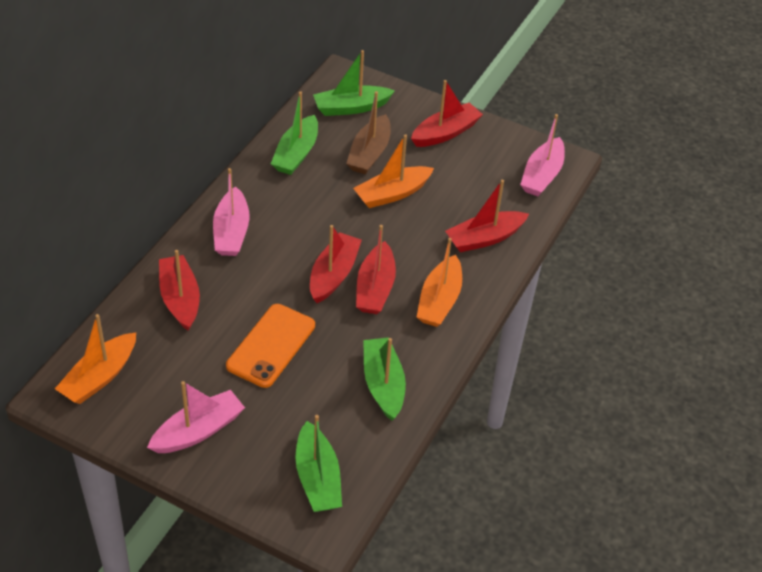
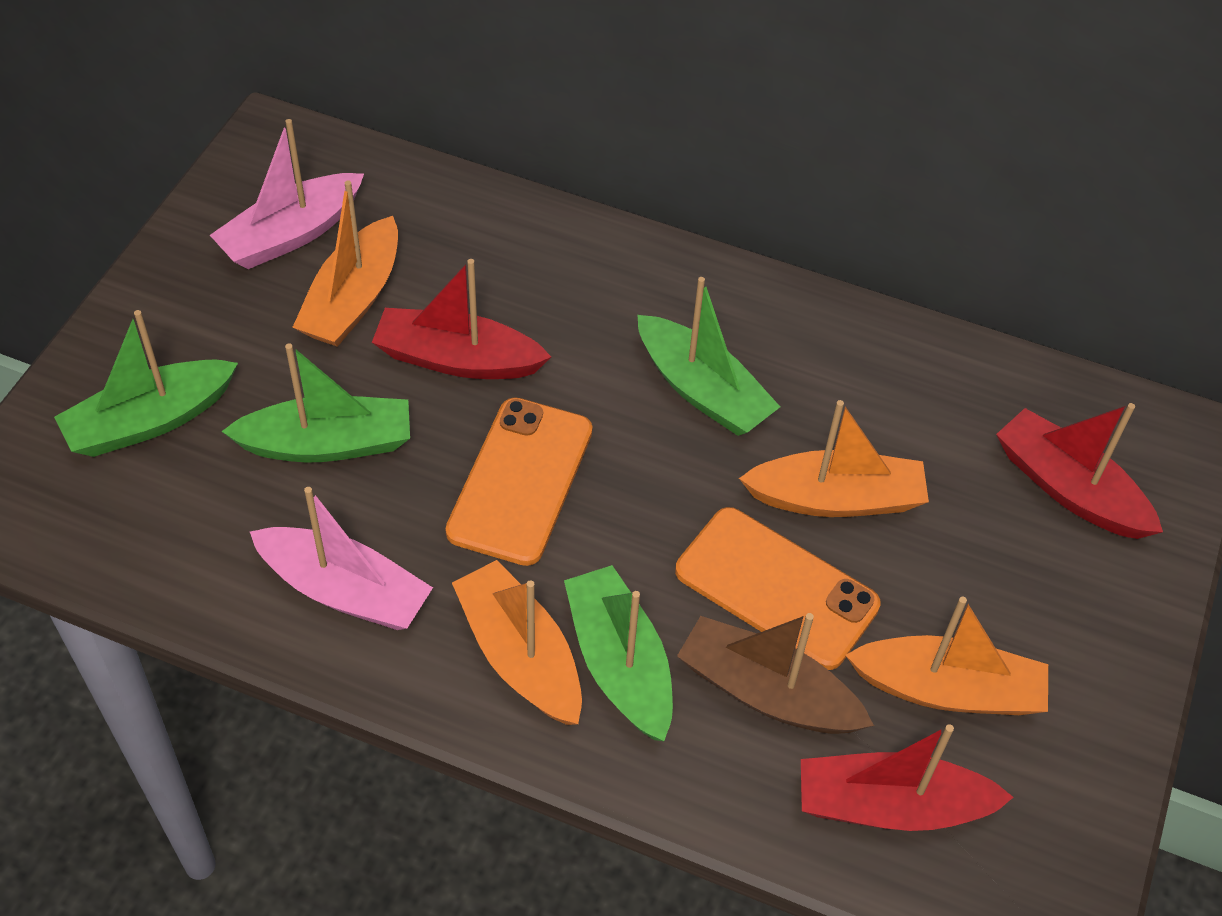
orange boat: [55,314,136,404] [353,134,434,208] [417,238,462,327] = 3 -> [292,180,398,347] [452,560,582,725] [739,400,929,517] [845,597,1048,715] = 4
orange phone: [226,304,315,388] = 1 -> [445,397,593,566] [675,507,881,670] = 2
pink boat: [147,381,245,453] [213,168,250,256] [520,114,565,196] = 3 -> [210,119,364,269] [250,487,433,630] = 2
red boat: [159,250,200,331] [310,225,362,303] [356,225,396,314] [411,80,483,147] [445,180,529,252] = 5 -> [372,259,551,379] [801,724,1014,831] [996,403,1163,539] = 3

